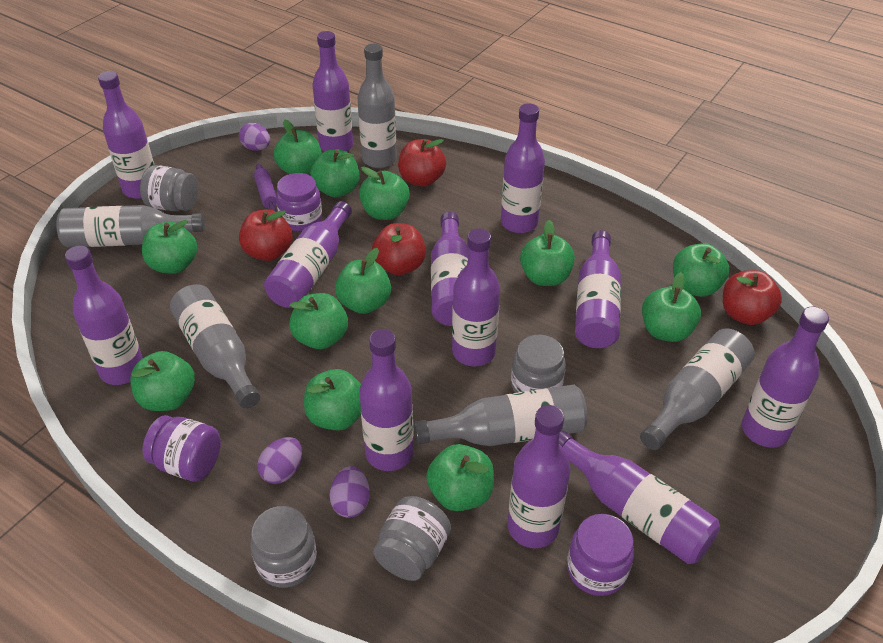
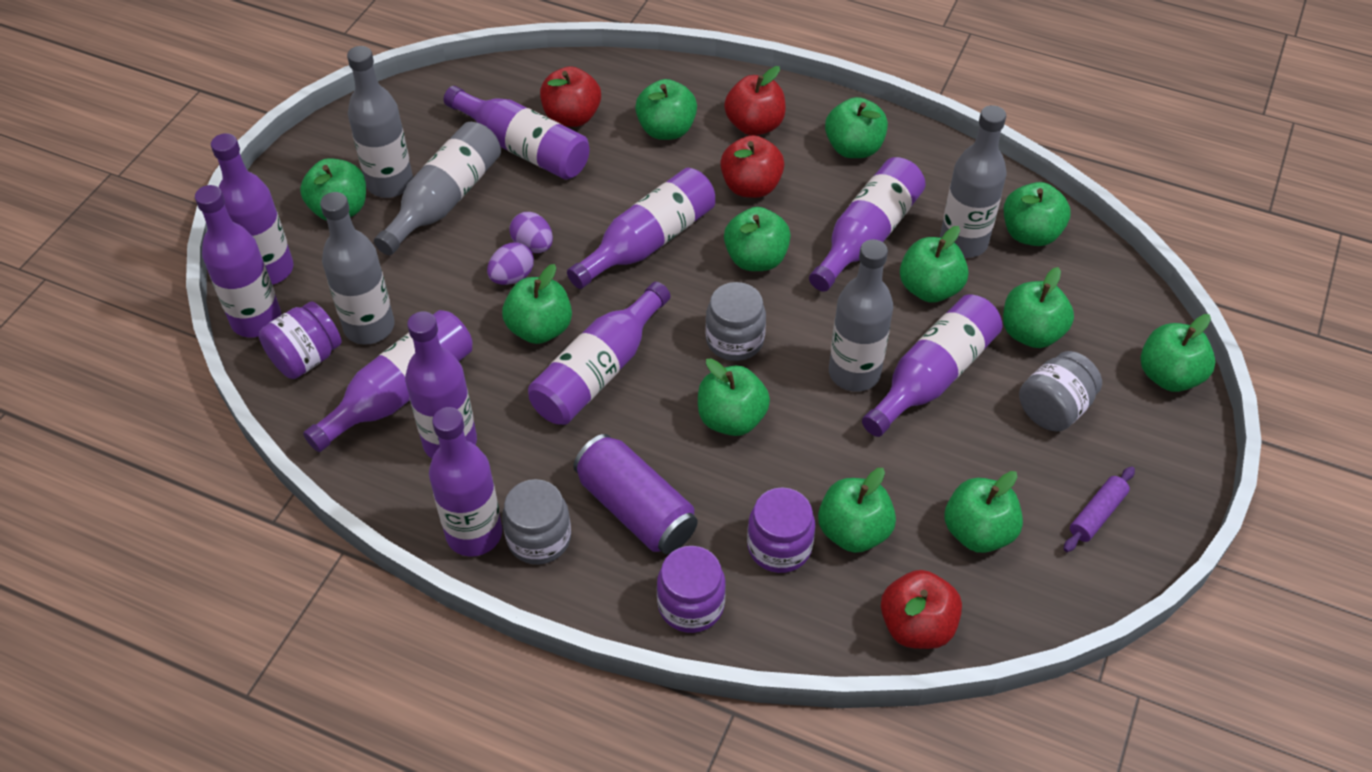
grey jar: [140,165,198,211] [250,506,317,588] [373,496,451,581] [511,335,566,393] = 4 -> [502,479,571,564] [705,282,766,361] [1019,351,1102,431] = 3
purple bottle: [65,246,143,385] [98,71,154,199] [264,201,352,308] [312,31,353,152] [359,329,414,471] [431,212,469,326] [452,228,500,366] [501,104,545,233] [507,405,570,548] [559,431,720,564] [575,230,621,348] [742,307,829,448] = 12 -> [195,185,281,337] [211,133,294,285] [303,310,472,452] [405,311,477,458] [429,407,502,557] [444,86,590,180] [528,282,670,425] [567,168,715,289] [809,157,926,292] [862,294,1002,437] = 10
purple can: none = 0 -> [573,434,698,554] = 1
purple egg: [239,123,270,151] [257,437,302,484] [330,466,370,518] = 3 -> [487,242,534,285] [509,212,553,253] = 2

